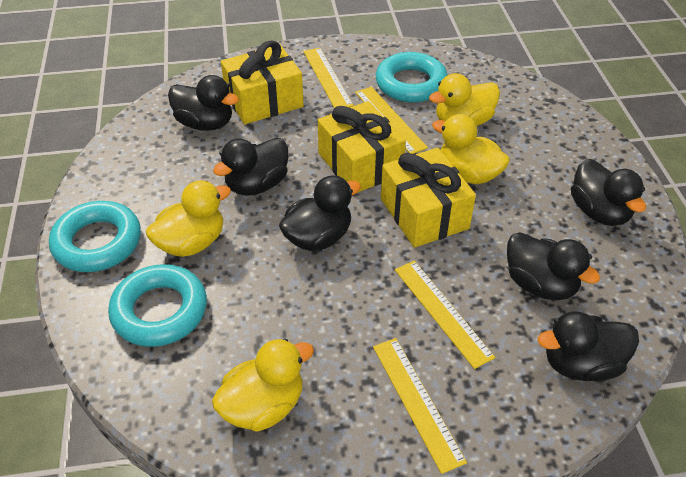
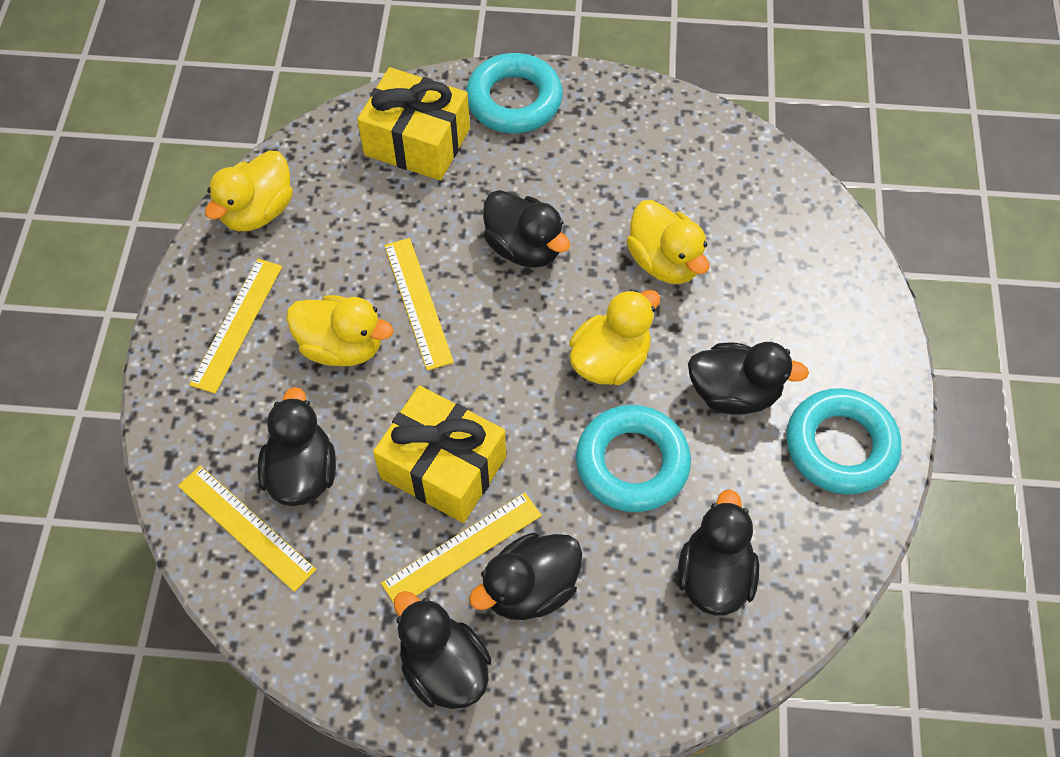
yellow gift: [221,40,304,124] [318,101,406,193] [381,148,476,248] = 3 -> [357,67,470,181] [373,385,506,523] = 2

